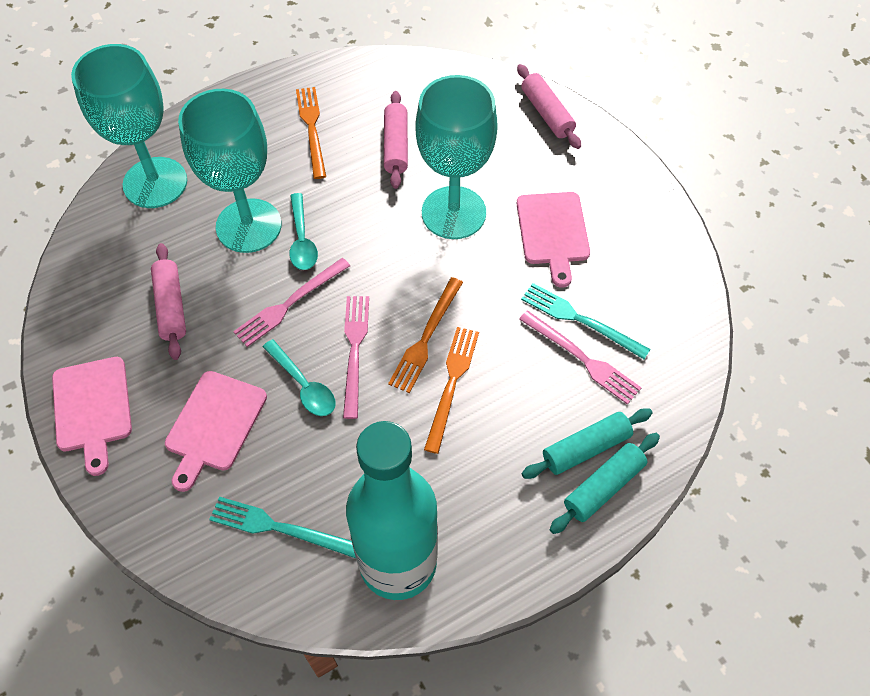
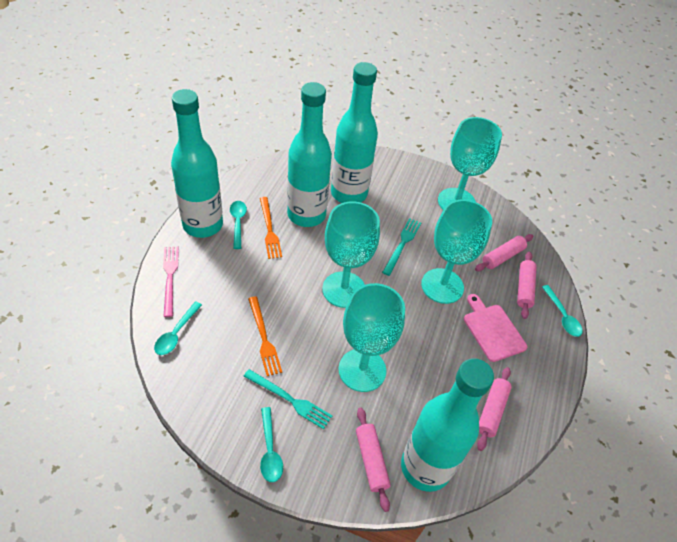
orange fork: [296,87,326,179] [388,277,463,393] [424,327,479,454] = 3 -> [248,296,282,376] [260,197,282,259] = 2
pink cutting board: [52,357,132,476] [165,371,267,492] [517,192,590,288] = 3 -> [464,294,527,362] = 1
pink fork: [233,258,350,347] [343,296,369,419] [519,310,641,405] = 3 -> [163,246,179,317] = 1
pink rolling pin: [151,243,186,360] [384,91,408,189] [517,64,581,149] = 3 -> [356,408,391,512] [475,234,534,271] [477,367,512,451] [517,252,537,319] = 4
turquoise bottle: [346,421,438,600] = 1 -> [171,89,223,238] [287,82,332,227] [331,62,378,203] [401,358,494,492] = 4
turquoise goblet: [71,44,187,208] [178,89,282,253] [415,75,498,239] = 3 -> [322,202,380,308] [339,283,405,392] [421,200,492,304] [438,117,502,210] = 4
turquoise rolling pin: [522,408,652,479] [549,433,660,534] = 2 -> none = 0
turquoise spoon: [263,339,336,416] [289,193,318,270] = 2 -> [154,301,202,355] [230,201,247,249] [260,407,283,482] [542,285,583,337] = 4

